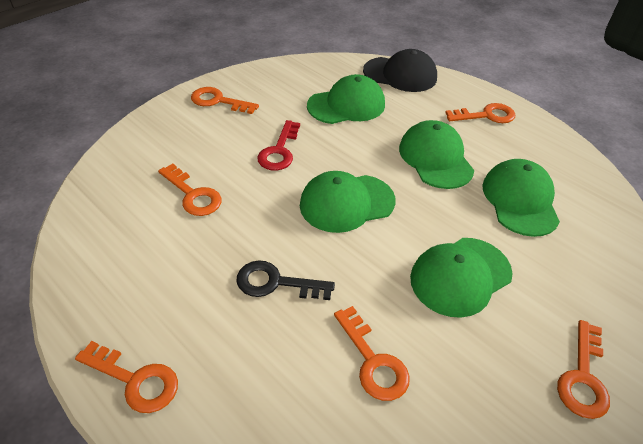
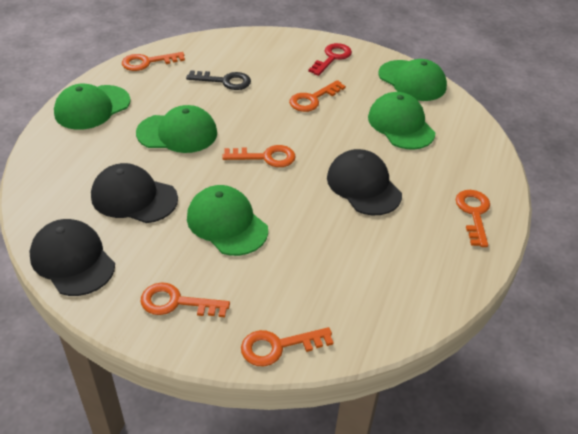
black cap: [363,49,437,92] = 1 -> [29,219,115,296] [91,163,178,223] [327,149,402,215] = 3

